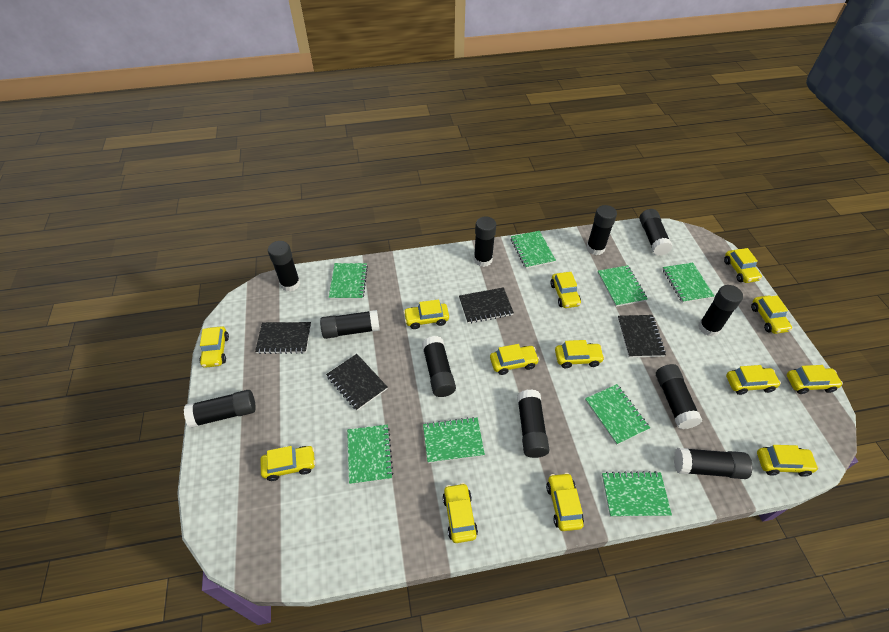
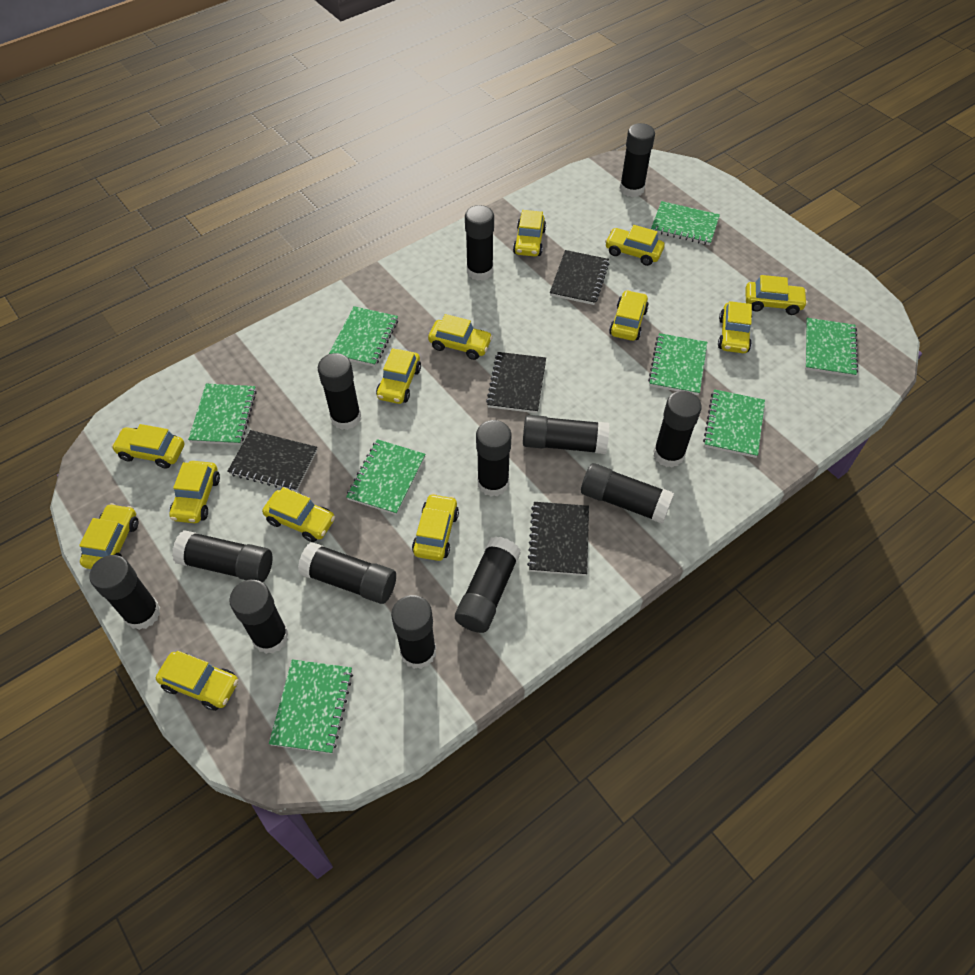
black glue stick: [184,390,256,428] [268,241,300,292] [320,310,380,339] [422,336,456,397] [474,216,496,267] [517,389,549,458] [586,205,617,255] [639,209,673,256] [656,364,702,429] [674,448,752,479] [698,285,743,337] = 11 -> [90,555,160,630] [172,530,272,582] [229,580,289,654] [298,542,396,604] [318,353,361,430] [391,595,436,669] [455,536,521,633] [465,205,494,281] [476,420,511,497] [523,415,609,454] [581,463,674,524] [619,123,655,197] [653,391,702,467] = 13

